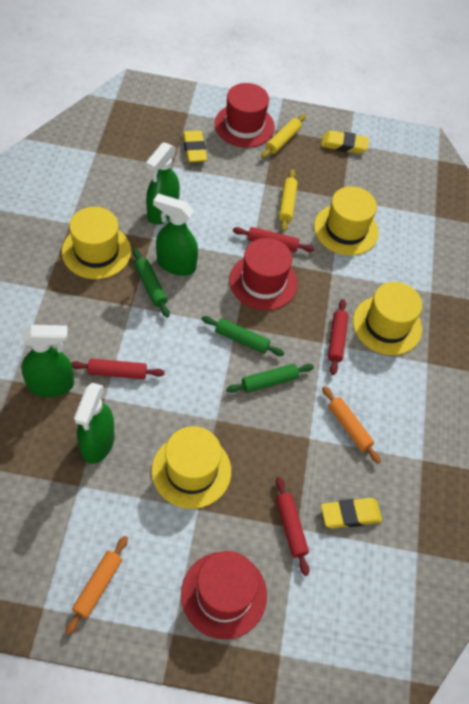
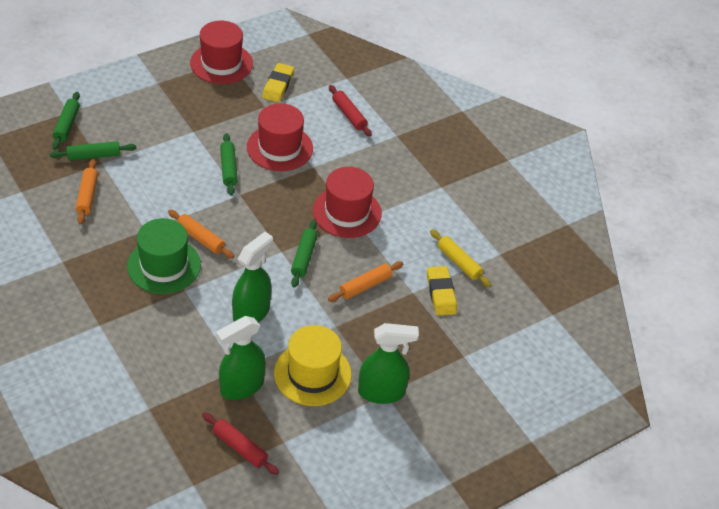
green hat: none = 0 -> [127,218,201,294] = 1
green rolling pin: [133,249,170,317] [202,316,284,356] [226,364,314,393] = 3 -> [50,141,136,161] [52,92,80,150] [220,133,238,195] [291,220,318,287] = 4
green spray bottle: [21,325,74,397] [74,383,115,464] [146,142,180,225] [153,194,198,276] = 4 -> [216,316,266,400] [232,232,273,322] [358,323,419,404] = 3
orange rolling pin: [65,536,128,635] [322,386,381,463] = 2 -> [76,159,98,225] [168,210,234,259] [328,261,403,302] = 3
red rolling pin: [71,359,165,379] [233,227,314,252] [276,477,309,576] [328,299,349,375] = 4 -> [202,412,279,475] [329,85,372,137] = 2
yellow eraser: [183,130,207,162] [321,130,369,154] [321,498,382,529] = 3 -> [262,63,294,102] [427,266,457,316] = 2
yellow hat: [62,207,131,279] [152,426,231,509] [314,186,379,255] [353,282,422,355] = 4 -> [274,325,352,406] = 1
yellow rolling pin: [261,114,306,158] [279,169,298,232] = 2 -> [430,229,491,287] = 1

